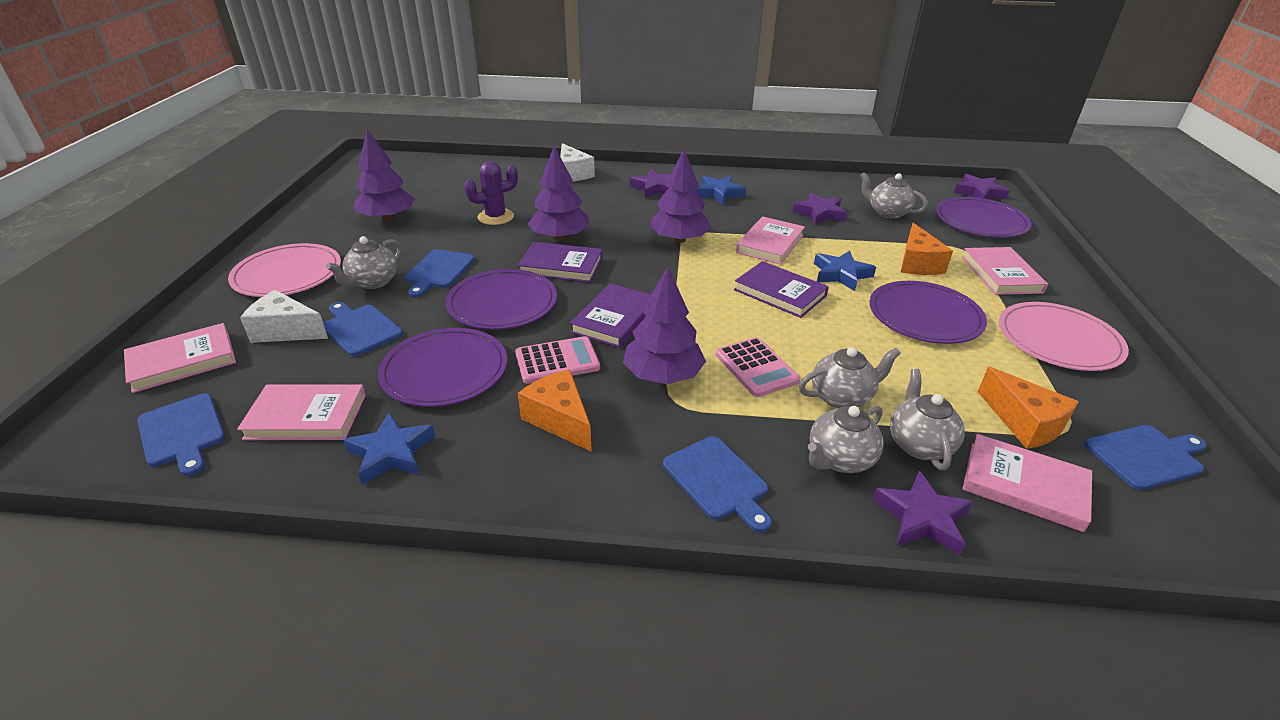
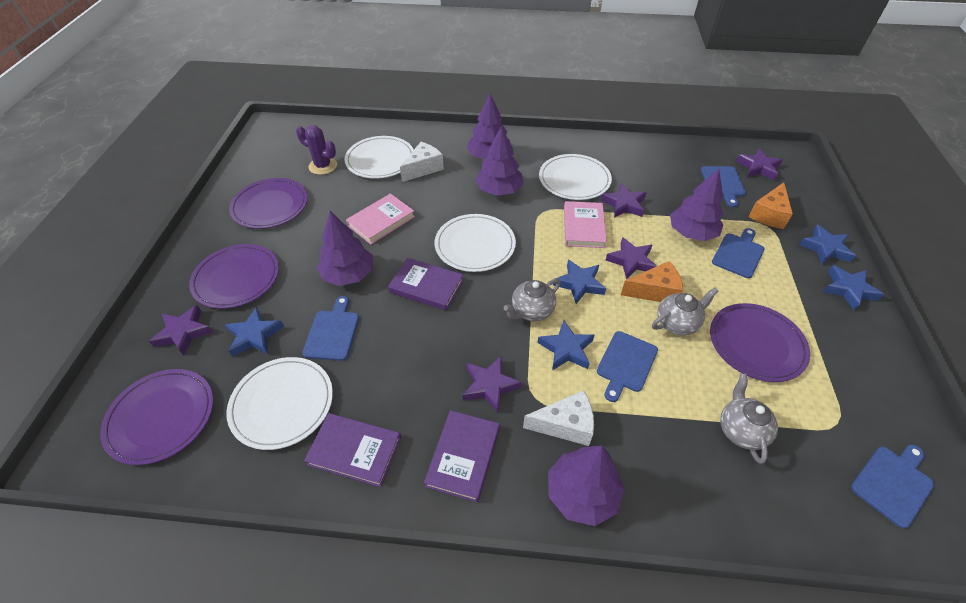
blue star: [343,413,435,485] [696,176,746,205] [814,251,876,291] = 3 -> [225,307,284,357] [538,320,594,370] [553,259,606,304] [799,225,856,264] [823,265,884,311] = 5
grey teapot: [326,236,402,289] [799,347,901,408] [808,406,884,473] [860,172,928,219] [890,369,965,471] = 5 -> [504,279,561,321] [652,288,718,335] [720,373,778,464] = 3
orange cheese: [518,370,592,452] [901,223,953,275] [978,367,1079,449] = 3 -> [621,261,683,302] [748,182,793,229] = 2
pink book: [124,323,236,393] [237,384,366,440] [736,216,805,265] [962,247,1048,295] [962,434,1092,532] = 5 -> [346,193,415,245] [564,201,607,248] = 2
pink calculator: [515,336,600,384] [716,337,800,397] = 2 -> none = 0
pink plate: [228,243,341,297] [999,302,1129,371] = 2 -> none = 0
purple star: [630,169,671,198] [792,193,847,225] [873,470,973,555] [954,174,1010,199] = 4 -> [149,305,213,356] [463,356,522,413] [601,183,646,218] [606,237,657,280] [736,149,783,181] = 5
purple tree: [354,129,415,221] [528,146,590,241] [623,267,706,384] [649,149,711,243] = 4 -> [317,211,373,286] [467,94,511,159] [475,126,524,196] [548,446,624,526] [670,169,723,241] = 5
white plate: none = 0 -> [226,357,333,450] [345,136,414,179] [435,214,516,272] [539,154,612,200] = 4

